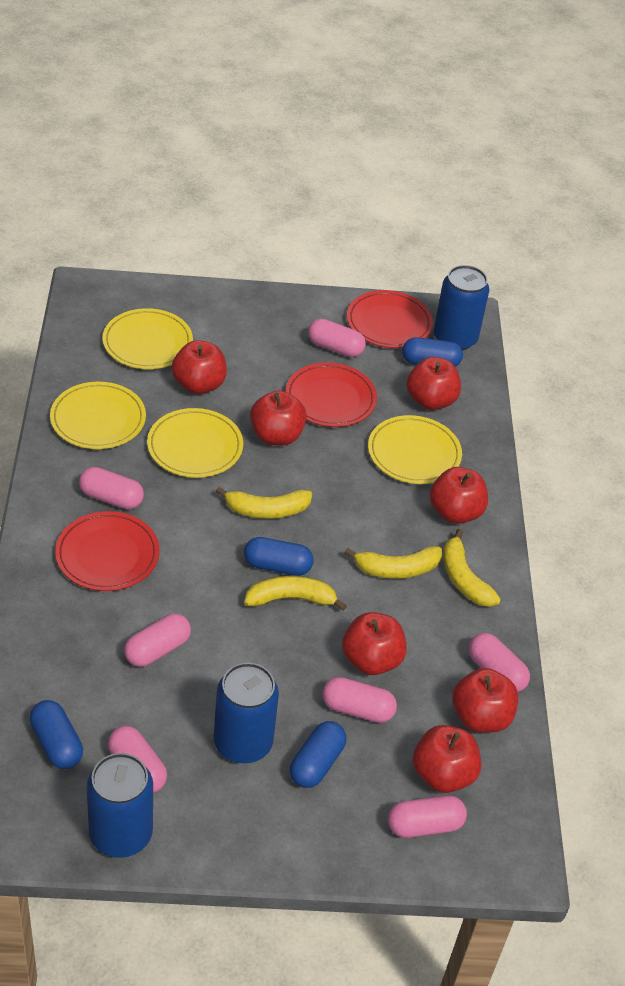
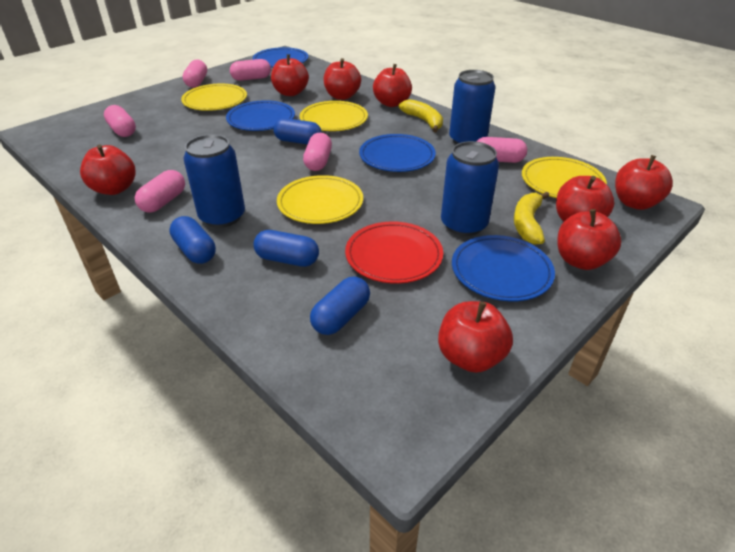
blue plate: none = 0 -> [226,100,295,131] [252,47,308,68] [359,134,436,172] [452,235,555,301] = 4
pink capsule: [79,467,144,509] [108,726,167,793] [124,614,191,667] [308,319,366,357] [322,677,397,723] [388,795,467,838] [469,633,530,692] = 7 -> [104,105,136,137] [135,170,185,213] [183,59,207,88] [230,59,271,81] [303,133,332,171] [476,137,527,163] = 6
red apple: [172,340,227,394] [250,391,307,445] [342,612,407,675] [406,357,461,410] [413,725,481,793] [429,467,488,524] [452,668,518,733] = 7 -> [80,144,135,195] [271,54,309,96] [324,58,361,100] [373,64,412,107] [438,301,513,373] [556,176,615,222] [557,209,621,270] [615,155,673,210] = 8
red plate: [55,511,159,591] [286,362,377,427] [347,290,433,348] = 3 -> [345,222,443,284] = 1
yellow banana: [216,487,312,519] [244,576,347,611] [344,546,442,579] [443,529,501,607] = 4 -> [399,99,443,132] [514,192,549,245] = 2

